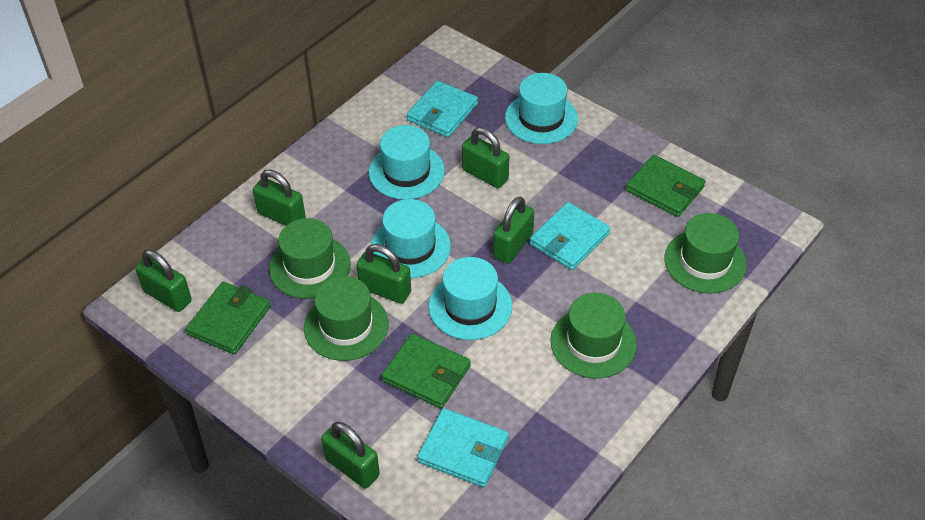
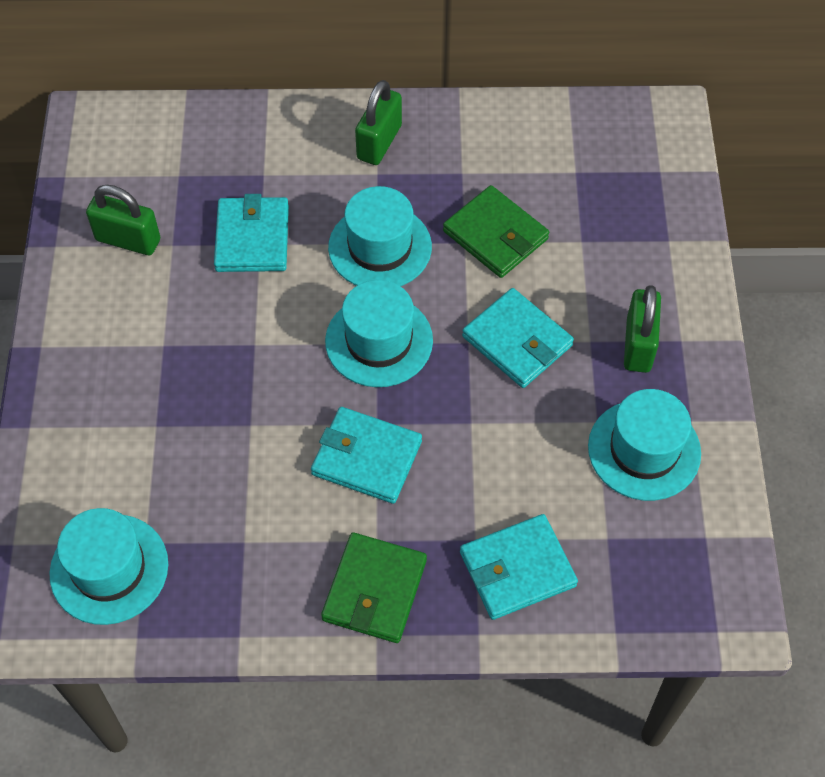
green hat: [269,218,351,299] [304,276,389,361] [550,293,637,378] [664,213,747,294] = 4 -> none = 0
green padlock: [135,250,192,312] [253,169,306,226] [321,422,380,489] [356,244,411,304] [462,127,509,188] [493,197,534,264] = 6 -> [86,185,160,255] [355,80,402,165] [624,285,661,373] = 3
green wallet: [186,282,271,354] [382,333,471,409] [626,155,706,217] = 3 -> [321,532,427,643] [443,185,549,278] = 2
turquoise wallet: [407,81,478,137] [417,408,509,487] [530,202,611,270] = 3 -> [214,194,289,272] [311,407,422,504] [460,514,578,620] [462,288,574,388] = 4

